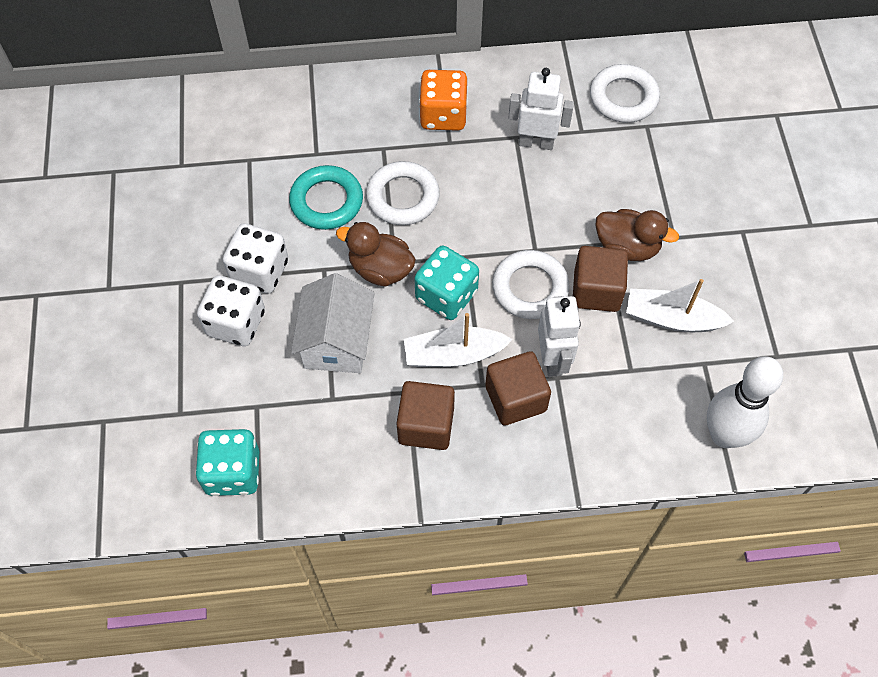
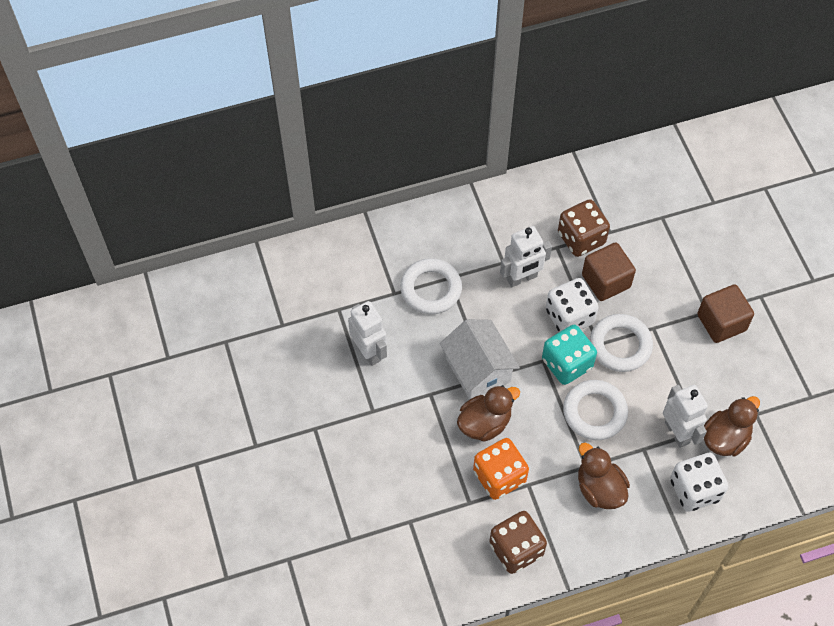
brown cube: [396,381,455,450] [485,351,551,425] [573,246,628,312] = 3 -> [582,243,636,301] [697,284,754,343] = 2
brown dice: none = 0 -> [489,511,547,574] [558,199,610,257] = 2
brown duck: [336,222,416,286] [595,209,679,261] = 2 -> [457,385,520,442] [578,443,630,509] [704,396,760,456] = 3
turquoise dice: [195,429,259,496] [414,246,479,320] = 2 -> [542,325,597,385] = 1
turquoise ring: [289,165,363,230] = 1 -> none = 0
white boat: [404,313,513,367] [626,279,734,332] = 2 -> none = 0
white bowling pin: [707,356,783,448] = 1 -> none = 0
white robot: [508,68,574,150] [538,296,581,377] = 2 -> [348,301,387,366] [500,226,552,287] [663,385,708,448] = 3

